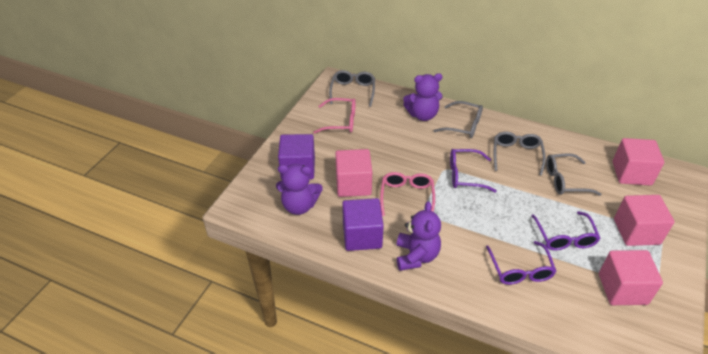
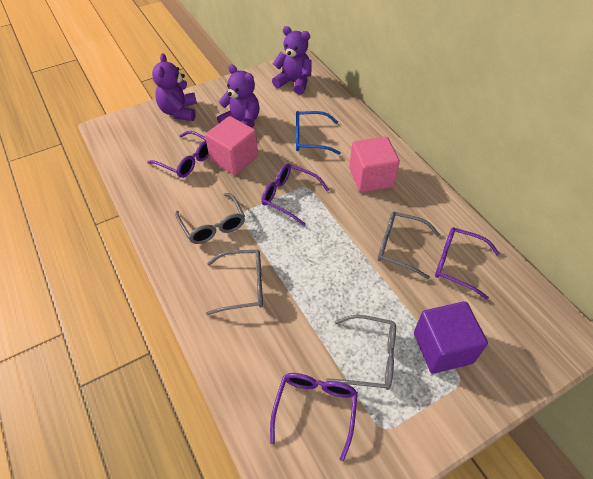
blue glasses: none = 0 -> [296,111,341,155] = 1
pink cube: [335,149,372,197] [599,250,663,305] [613,138,664,186] [614,195,674,246] = 4 -> [205,116,258,175] [349,136,400,193] = 2
pink glasses: [313,98,356,134] [380,172,435,216] = 2 -> none = 0
purple cube: [278,134,315,179] [342,198,384,251] = 2 -> [414,301,488,374] = 1
purple glasses: [450,149,497,193] [486,241,556,285] [531,211,600,250] = 3 -> [147,131,209,178] [261,164,329,226] [270,373,358,461] [435,227,500,300] = 4

